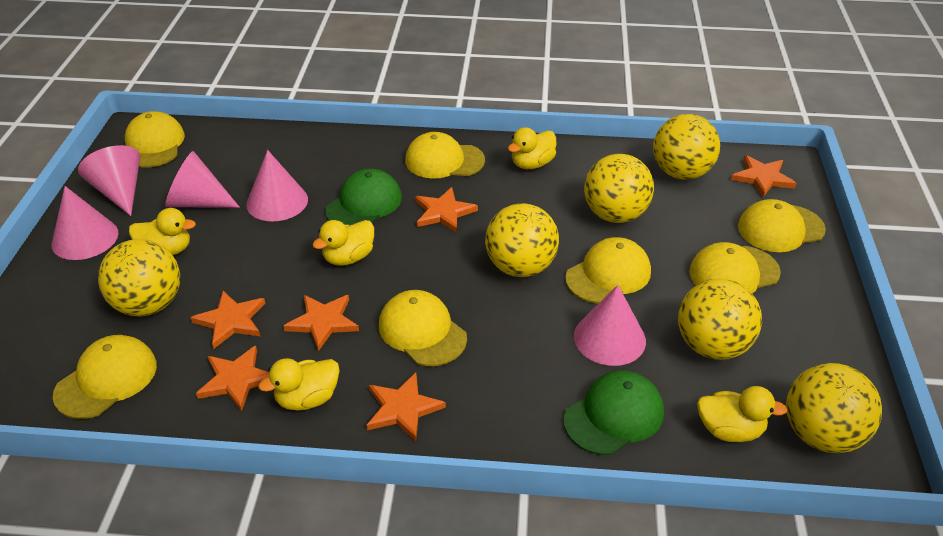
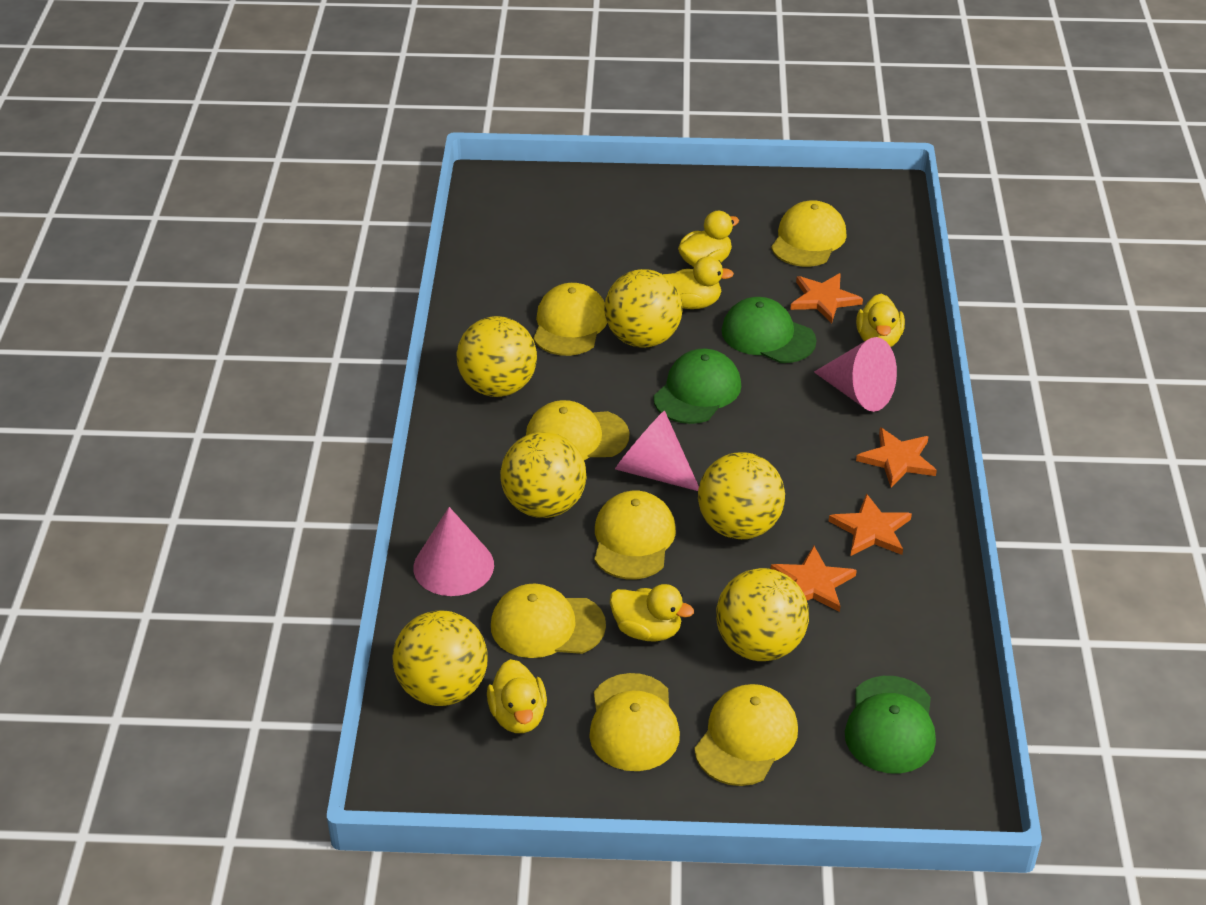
green cap: [325,169,402,225] [563,371,664,455] = 2 -> [653,349,741,424] [721,297,817,363] [845,676,936,774] = 3
orange star: [190,291,266,349] [196,346,269,411] [283,295,359,351] [367,373,446,441] [415,187,478,233] [731,155,797,197] = 6 -> [771,546,857,612] [790,273,863,324] [829,494,912,556] [856,427,937,488] = 4
pink cone: [52,186,118,260] [78,145,140,216] [165,151,240,208] [246,150,308,221] [574,285,646,366] = 5 -> [413,507,494,596] [615,410,699,491] [814,337,897,412] = 3

